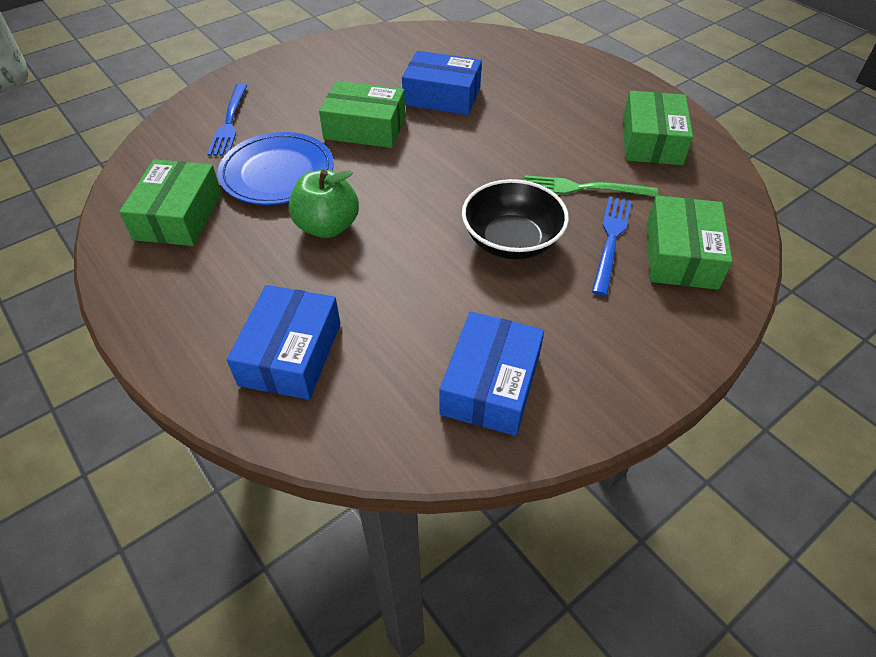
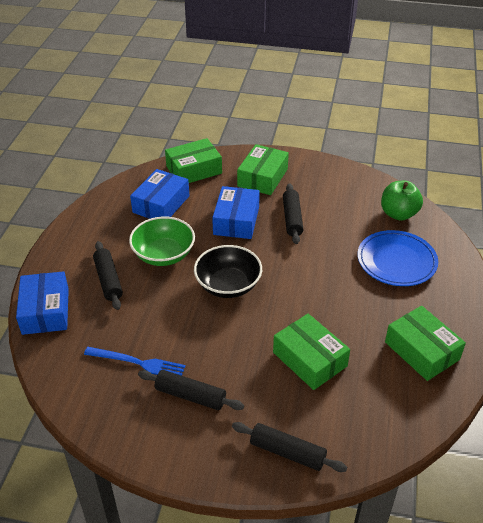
black rolling pin: none = 0 -> [93,241,123,310] [138,370,244,410] [232,422,347,472] [283,183,303,244] = 4
blue fork: [208,84,247,156] [592,197,632,296] = 2 -> [84,347,186,376] = 1
green bowl: none = 0 -> [129,216,195,266] = 1
green fork: [524,175,658,197] = 1 -> none = 0

